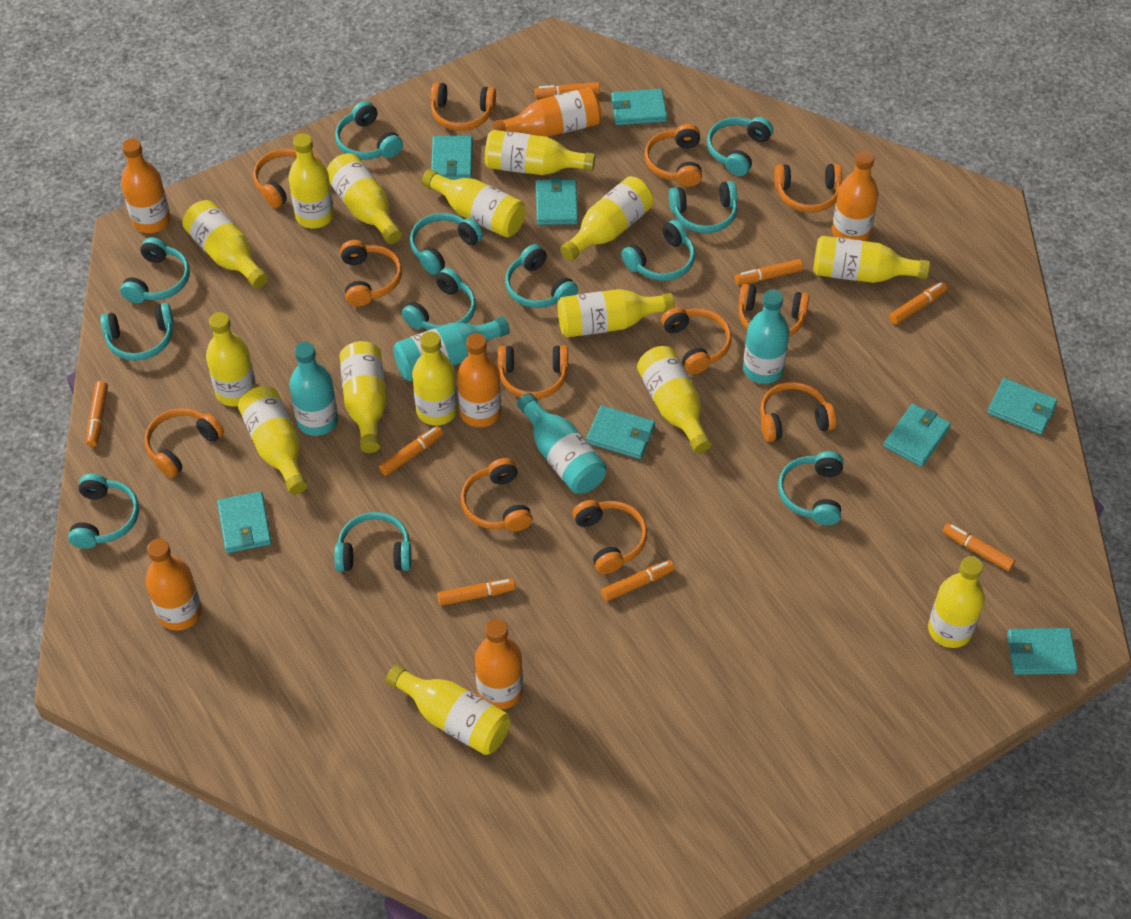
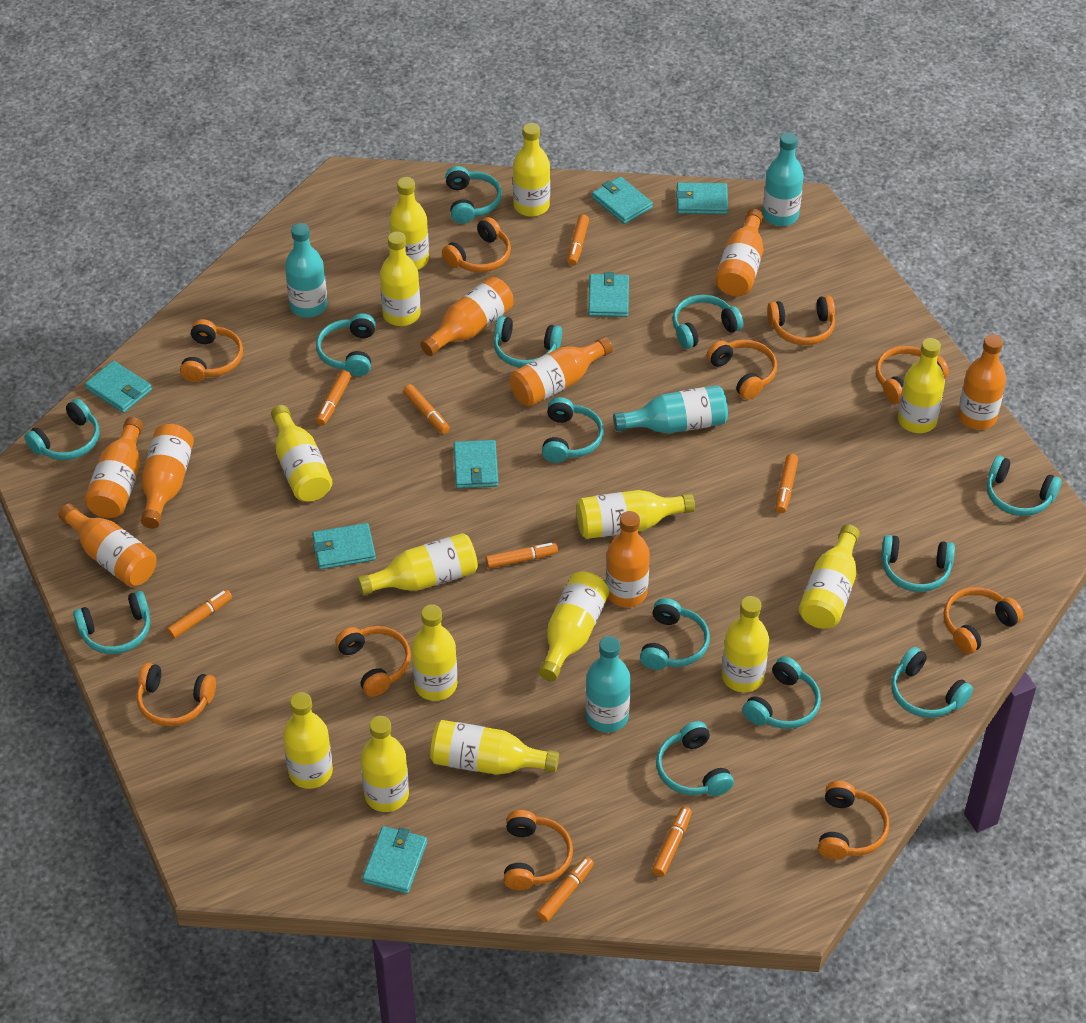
orange bottle: [121,138,171,233] [145,539,202,630] [457,333,502,427] [475,619,523,709] [493,87,602,137] [832,150,879,241] = 6 -> [59,504,156,587] [84,417,143,518] [141,424,194,529] [420,277,514,356] [510,337,613,407] [606,511,650,607] [715,209,763,296] [958,334,1006,430] = 8
orange headphones: [144,408,224,478] [253,148,322,208] [340,240,402,306] [431,82,496,131] [461,458,533,531] [498,346,568,399] [573,500,647,574] [644,124,702,187] [661,307,732,374] [738,284,810,336] [760,382,836,442] [774,164,842,213] = 12 -> [137,663,216,726] [180,319,243,382] [335,626,411,697] [442,217,511,272] [504,810,573,890] [707,340,777,400] [767,296,835,345] [818,781,889,859] [876,346,949,404] [943,587,1023,654] = 10
turquoise headphones: [68,473,139,549] [100,303,174,361] [120,237,190,303] [334,512,412,572] [335,101,403,160] [402,268,476,330] [410,213,483,275] [505,244,578,308] [621,220,695,281] [669,181,737,233] [707,117,773,176] [778,451,843,525] = 12 -> [24,398,100,460] [73,591,150,654] [316,313,376,376] [445,166,502,224] [494,316,562,368] [542,397,604,463] [640,598,710,670] [656,721,734,796] [672,295,743,349] [742,657,821,729] [881,535,955,592] [891,647,973,718] [987,456,1062,516] = 13
turquoise wallet: [217,491,272,553] [431,136,473,179] [536,177,578,225] [586,405,655,459] [611,89,667,125] [884,404,951,467] [987,378,1058,435] [1007,628,1078,675] = 8 -> [85,361,152,413] [312,523,376,569] [362,826,427,894] [454,440,498,488] [588,272,629,317] [592,177,653,224] [676,182,728,214] = 7
yellow bottle: [183,200,268,288] [206,312,257,406] [238,386,308,495] [289,134,334,229] [327,153,402,244] [339,341,387,453] [386,665,511,755] [412,331,458,426] [422,169,526,237] [485,130,595,175] [557,289,675,337] [560,176,654,261] [637,346,712,453] [813,236,930,283] [928,556,985,648] = 15 -> [271,405,333,501] [283,692,333,789] [357,533,478,595] [360,716,409,812] [380,232,421,326] [389,177,429,270] [412,604,457,701] [430,720,559,775] [513,123,550,216] [539,572,609,681] [576,490,695,539] [722,596,769,692] [799,525,860,629] [898,338,945,433] = 14

